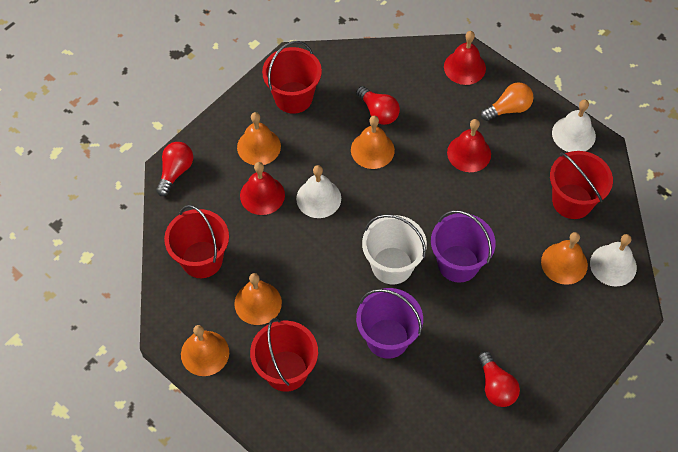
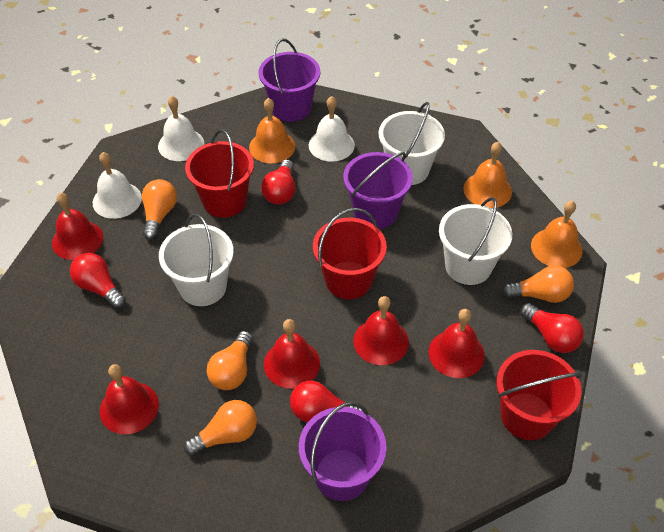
orange bell: [181,325,229,376] [234,273,282,325] [237,112,281,165] [351,116,395,169] [541,232,588,285] = 5 -> [249,98,295,163] [463,142,512,208] [531,201,583,268] = 3
orange light bulb: [481,82,534,121] = 1 -> [142,179,177,240] [184,400,257,456] [207,331,253,390] [502,265,574,303] = 4
purple bucket: [356,288,423,359] [431,210,496,283] = 2 -> [258,39,320,122] [299,401,387,501] [343,152,413,229] = 3
red bell: [240,162,285,215] [444,31,486,85] [447,119,491,172] = 3 -> [52,193,103,260] [100,364,159,434] [264,319,320,389] [353,296,409,365] [428,309,485,378] = 5
red bucket: [164,205,229,278] [250,318,318,392] [262,41,322,114] [550,151,613,219] = 4 -> [185,129,254,218] [313,208,387,299] [496,350,582,440] = 3
red light bulb: [156,142,193,196] [356,86,400,125] [478,351,520,407] = 3 -> [70,253,126,308] [261,159,295,204] [290,381,363,422] [520,303,584,353] = 4
white bucket: [362,214,427,284] = 1 -> [159,214,234,306] [378,102,445,185] [439,197,512,285] = 3

